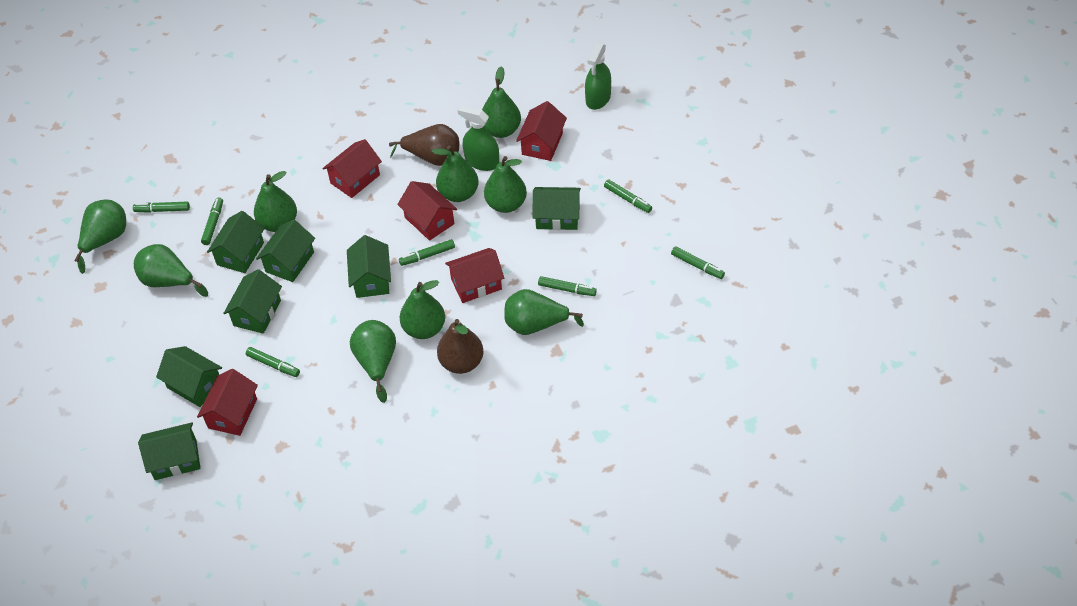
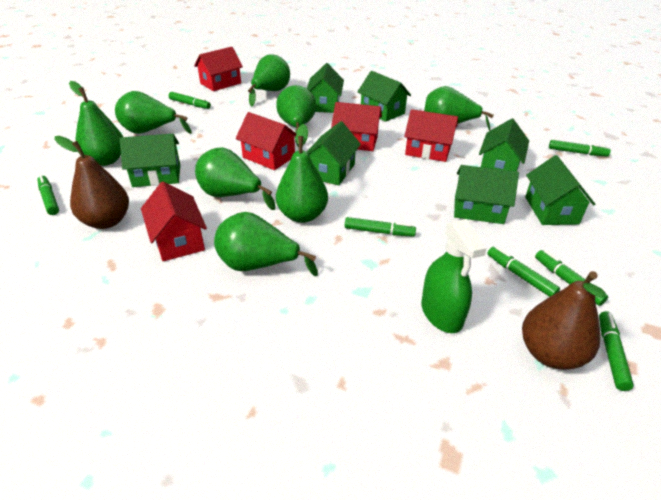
green pear: [74,200,126,274] [134,244,208,297] [254,171,297,232] [350,320,396,403] [400,280,445,339] [432,146,479,202] [482,66,521,138] [484,156,527,213] [504,289,584,335] = 9 -> [69,81,123,166] [115,91,192,134] [195,148,276,210] [214,212,318,276] [248,54,290,107] [276,85,316,147] [276,124,328,223] [424,86,494,131] = 8
green spray bottle: [458,105,499,171] [585,43,611,110] = 2 -> [421,219,487,333] = 1

